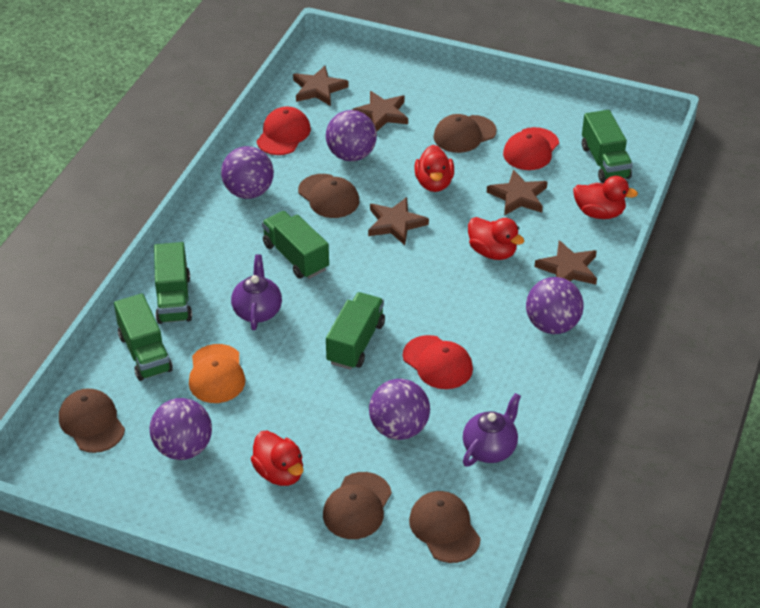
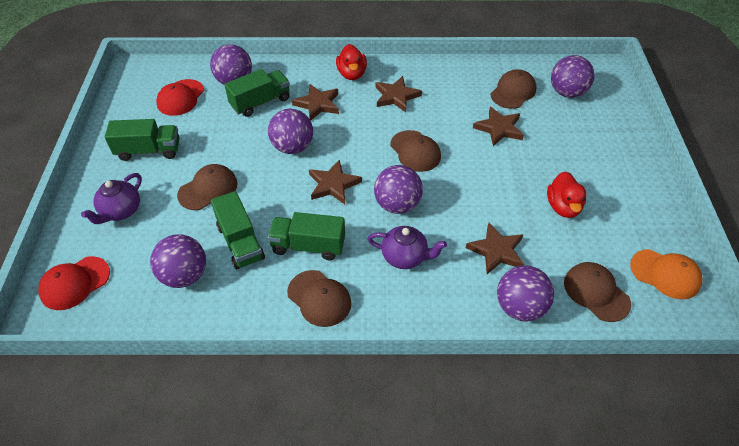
green truck: [114,293,173,381] [154,242,192,324] [262,211,329,279] [326,292,385,370] [582,110,633,183] = 5 -> [105,119,180,161] [211,191,265,269] [224,69,290,117] [268,212,345,260] = 4
purple ball: [150,398,212,460] [221,146,274,199] [326,110,377,161] [369,379,430,440] [526,277,584,334] = 5 -> [150,234,206,288] [210,44,252,84] [268,109,313,154] [374,165,423,214] [497,265,554,321] [551,55,594,98] = 6
red cap: [256,107,311,155] [403,335,473,389] [503,127,559,170] = 3 -> [38,256,110,310] [156,79,204,116] = 2
red duck: [251,431,304,486] [414,145,454,192] [468,217,524,260] [573,176,638,219] = 4 -> [336,44,367,80] [547,171,586,218] = 2

